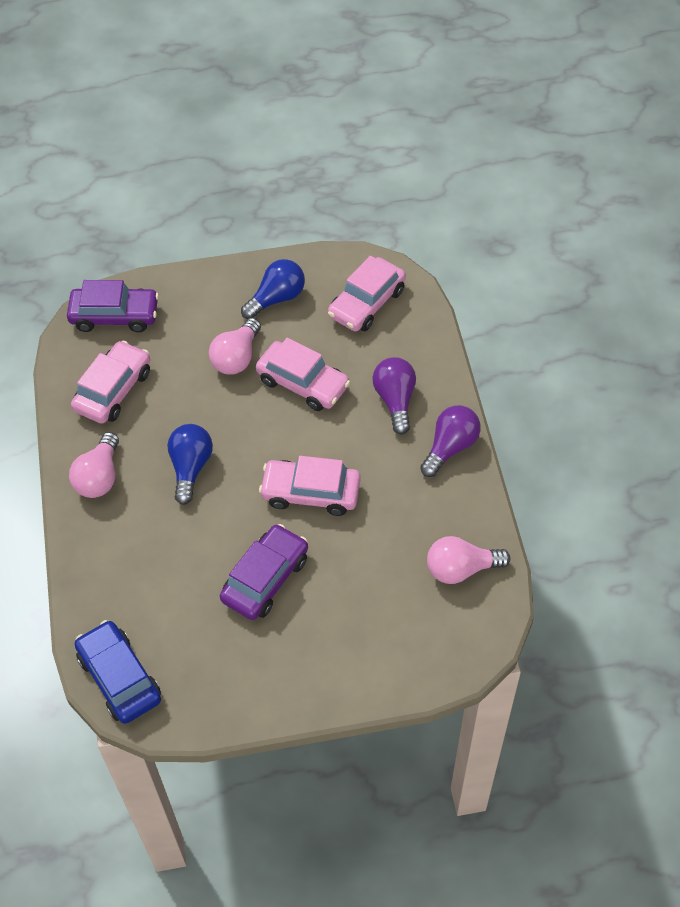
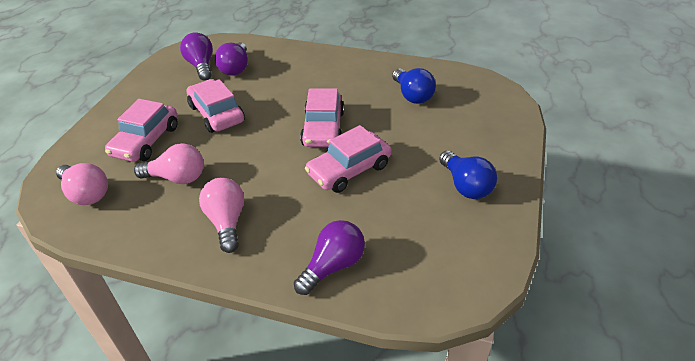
blue car: [75,620,161,724] = 1 -> none = 0
purple car: [67,280,159,332] [220,524,308,620] = 2 -> none = 0
purple light bulb: [372,357,416,434] [420,405,481,477] = 2 -> [180,32,213,81] [215,42,248,76] [294,220,365,295] = 3

